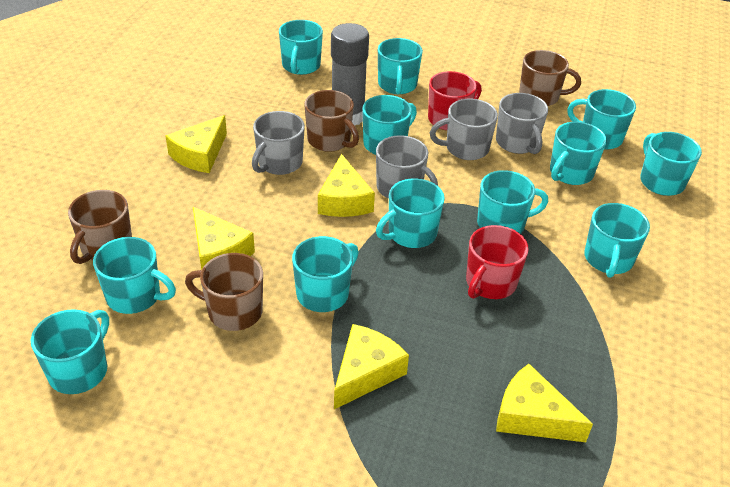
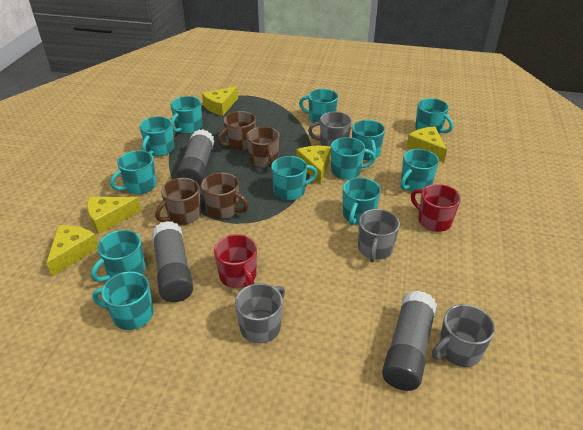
grey glue stick: [331,23,369,126] = 1 -> [152,221,193,302] [176,129,214,185] [382,291,437,391] = 3

